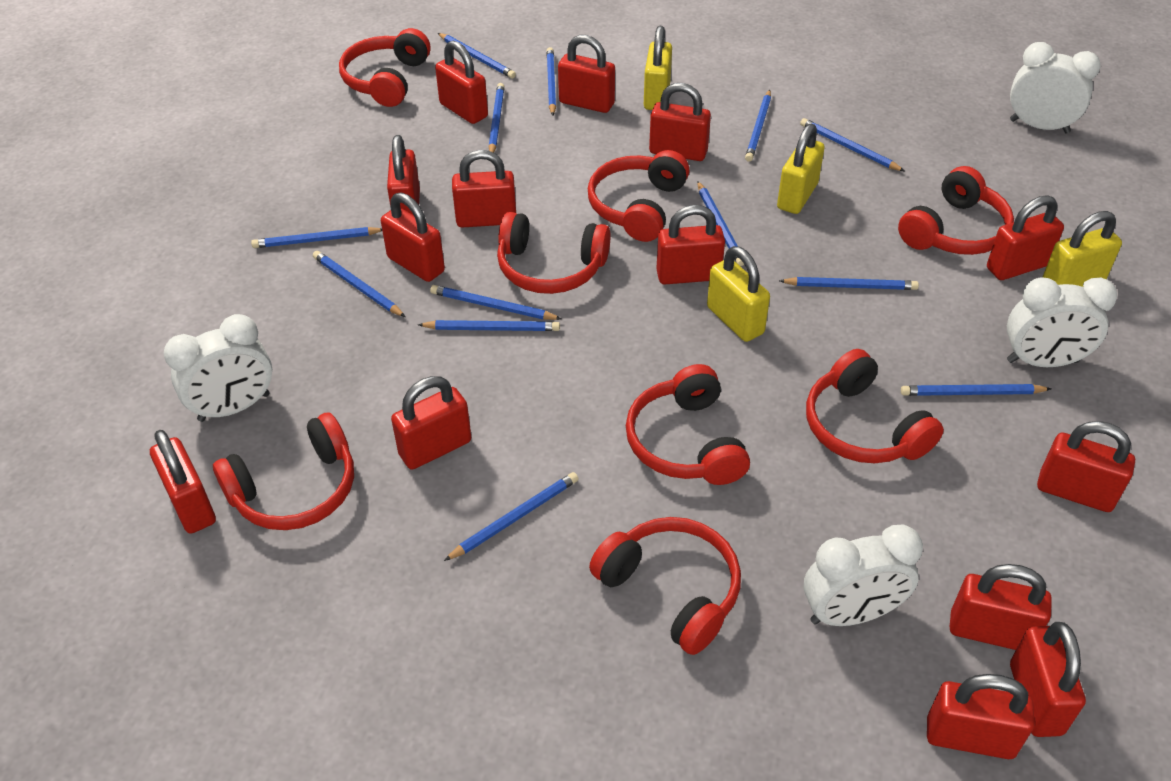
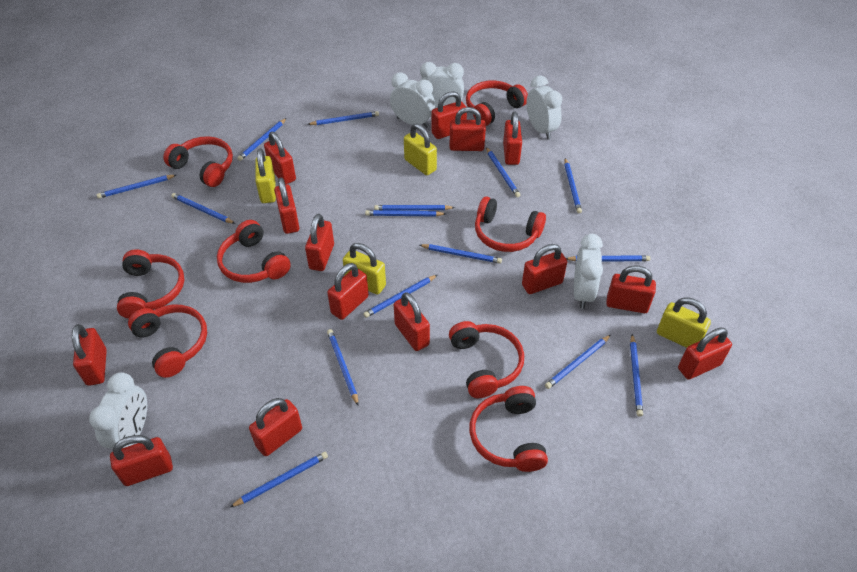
blue pencil: [251,227,382,248] [313,251,405,317] [418,320,560,331] [430,285,561,320] [438,33,516,78] [444,472,579,561] [489,83,505,153] [546,47,556,116] [697,181,744,266] [745,90,771,162] [779,277,919,290] [800,118,904,171] [901,384,1051,396] = 13 -> [97,175,176,199] [171,193,235,224] [230,452,328,507] [237,118,287,161] [308,111,379,125] [327,329,359,406] [363,275,437,318] [365,210,446,217] [374,205,455,210] [420,244,502,263] [486,147,520,197] [545,335,611,389] [564,158,582,213] [566,256,650,262] [630,334,643,417] = 15
white clock: [164,314,272,422] [804,525,923,626] [1007,277,1117,367] [1010,42,1101,133] = 4 -> [89,372,147,449] [390,73,435,128] [420,62,464,108] [526,76,562,139] [574,234,603,309] = 5

